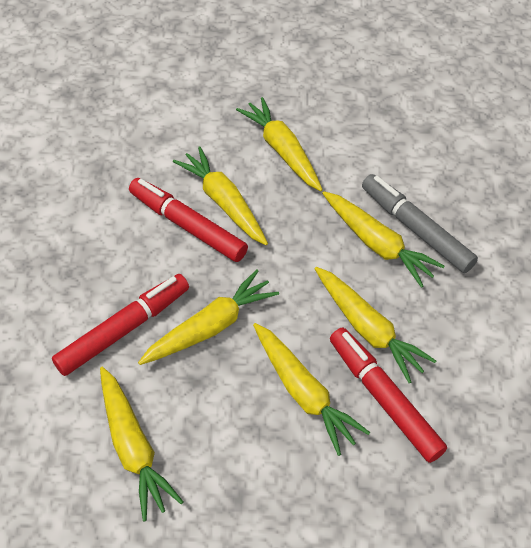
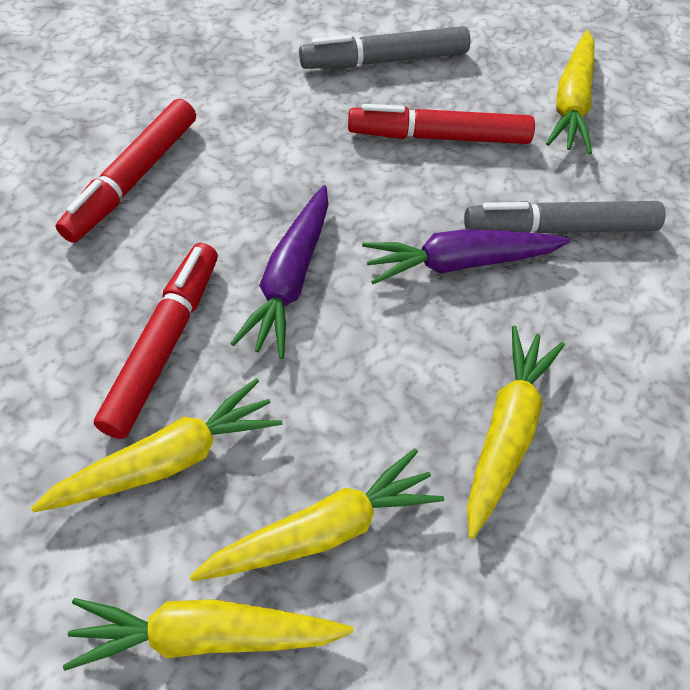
grey marker: [362,174,478,273] = 1 -> [299,26,471,69] [464,201,665,233] = 2
purple carrot: none = 0 -> [230,185,328,359] [362,229,571,284] = 2
yellow carrot: [100,367,183,521] [138,270,279,365] [173,146,268,245] [236,97,323,191] [253,323,370,456] [314,267,436,383] [322,191,444,288] = 7 -> [31,378,282,512] [63,598,353,671] [190,449,444,581] [467,325,565,539] [546,30,594,155] = 5

